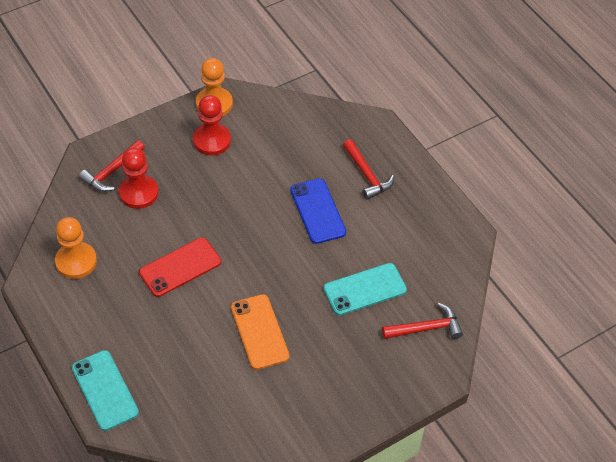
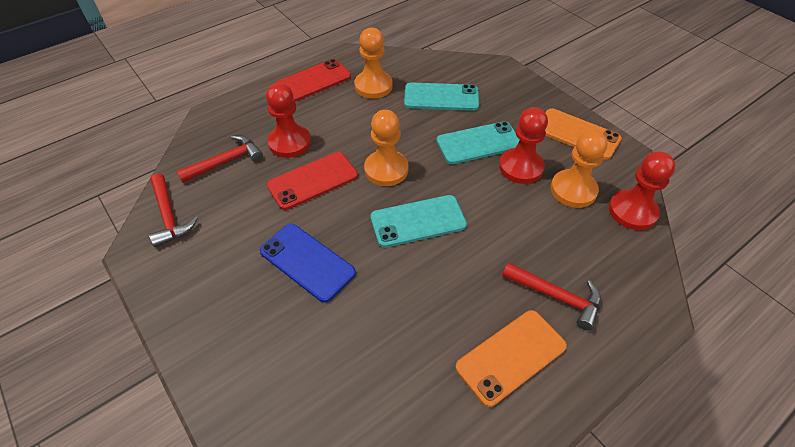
orange pawn: [55,217,97,279] [196,58,233,116] = 2 -> [354,28,393,99] [364,110,408,186] [550,130,607,208] = 3
orange phone: [231,294,290,370] = 1 -> [455,310,567,407] [545,108,622,160] = 2
red pawn: [119,148,159,209] [193,95,231,155] = 2 -> [266,83,311,158] [499,107,548,184] [609,151,675,230] = 3
red phone: [139,238,221,297] = 1 -> [267,152,358,210] [275,59,351,102] = 2
turquoise phone: [72,350,139,431] [323,263,407,315] = 2 -> [370,195,467,248] [404,83,479,111] [436,121,520,164] = 3

